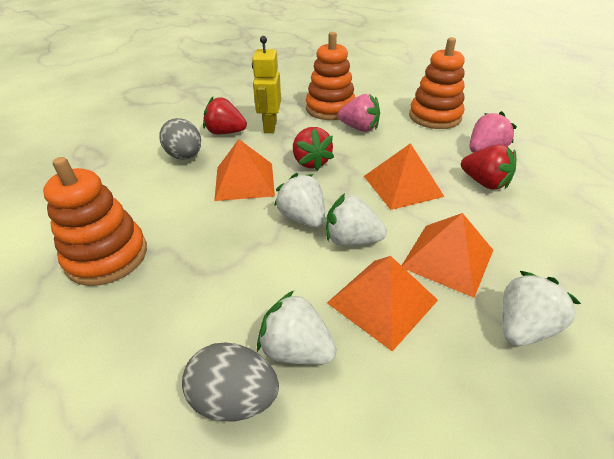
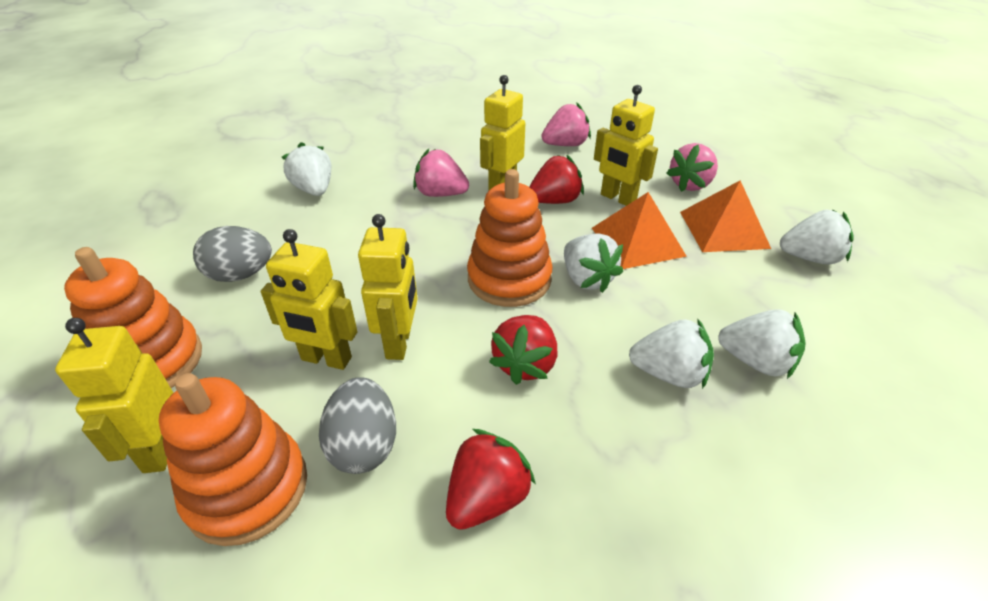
orange pyramid: [214,139,275,201] [327,256,438,351] [364,143,444,210] [402,213,493,298] = 4 -> [592,192,687,269] [680,180,771,252] = 2
pink strawberry: [338,94,380,132] [470,111,517,153] = 2 -> [413,149,469,197] [542,103,591,146] [666,143,718,192] = 3
white strawberry: [257,291,337,364] [274,173,325,228] [326,193,387,246] [502,271,581,346] = 4 -> [282,142,331,196] [564,233,623,293] [629,318,714,389] [718,309,806,379] [780,209,854,265] = 5
yellow robot: [252,36,281,133] = 1 -> [55,318,174,473] [261,229,357,370] [358,214,418,360] [480,75,525,190] [594,85,658,206] = 5

